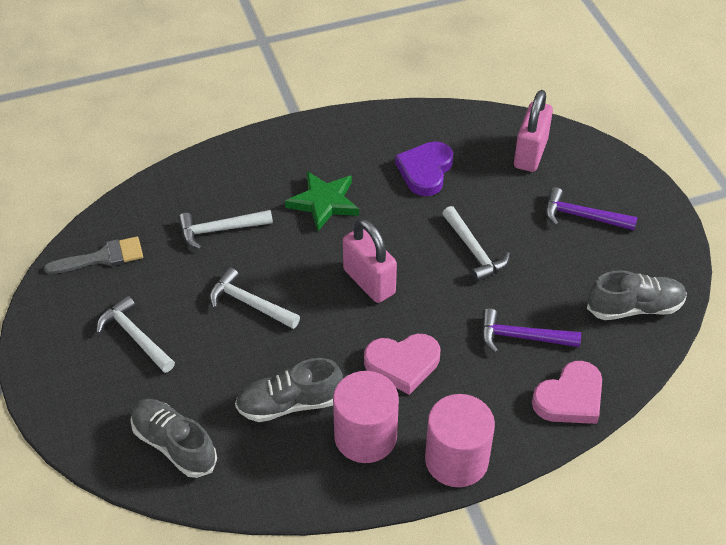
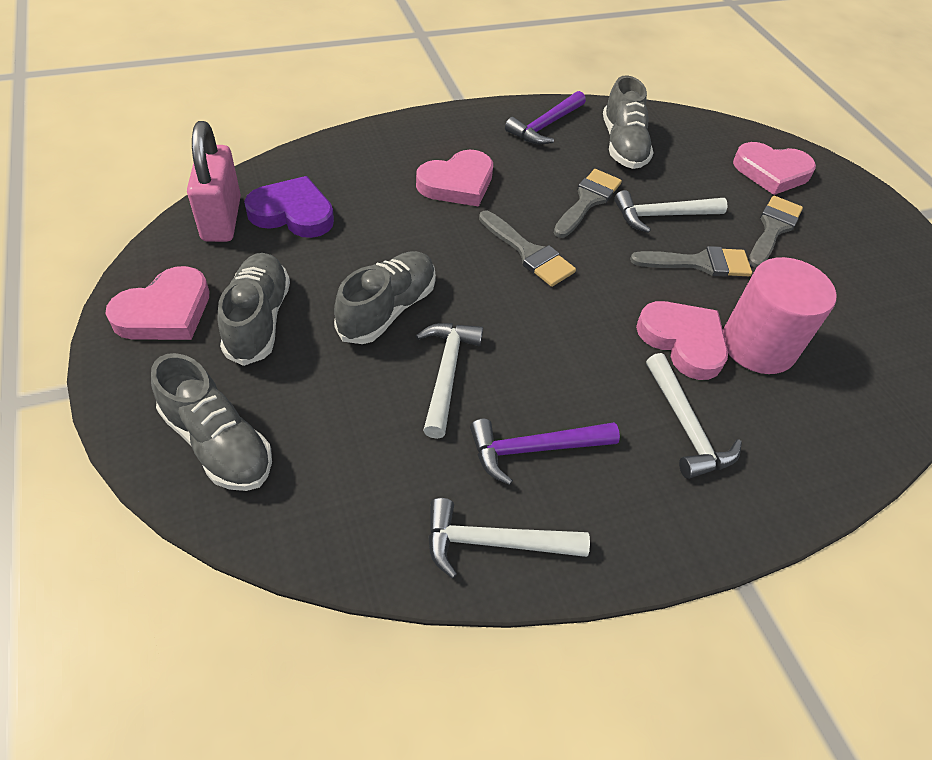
green star: [285,171,359,231] = 1 -> none = 0
grey brush: [44,236,143,274] = 1 -> [479,211,576,287] [554,169,622,238] [630,246,752,277] [748,196,803,268] = 4
grey shoe: [131,399,217,478] [235,358,343,422] [587,270,687,320] = 3 -> [151,353,272,491] [218,253,290,366] [334,251,436,344] [603,75,654,169] = 4
pink cylinder: [333,371,399,463] [425,394,495,487] = 2 -> [723,257,836,374] = 1
pink heart: [364,334,440,395] [532,361,602,424] = 2 -> [105,266,209,340] [416,149,493,207] [636,301,728,380] [733,142,816,195] = 4
pink padlock: [343,219,397,303] [514,90,553,172] = 2 -> [187,121,241,242] = 1

